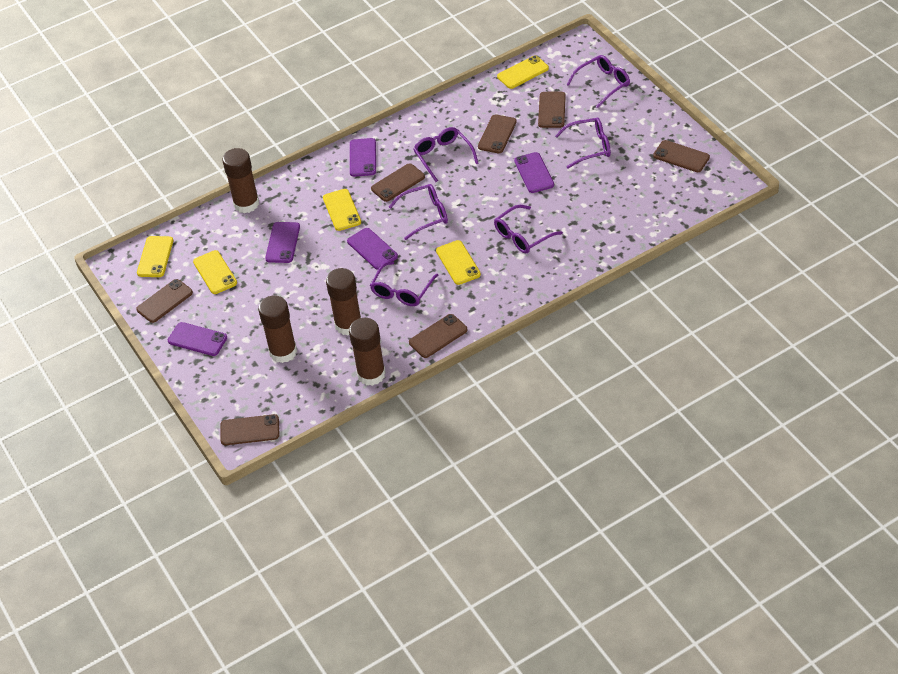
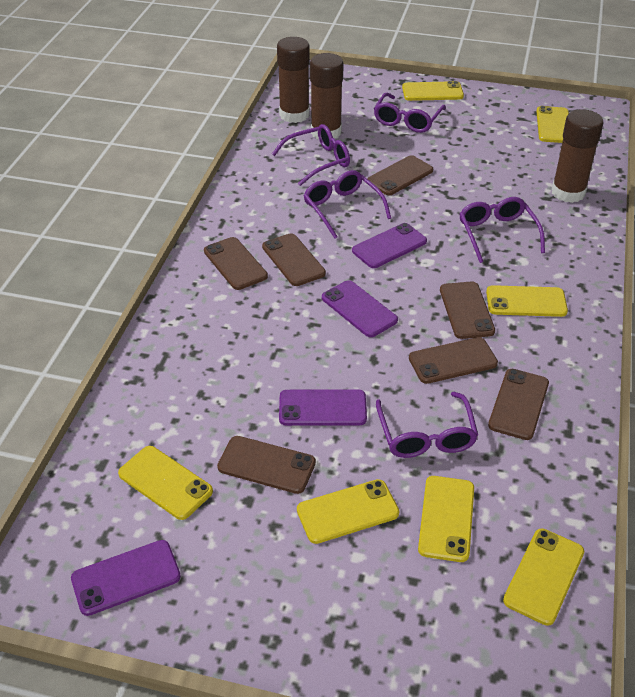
brown glue stick: [222,148,259,213] [258,295,297,363] [326,268,361,335] [349,318,386,386] = 4 -> [277,37,310,123] [310,53,344,139] [552,109,603,203] = 3
purple glasses: [370,261,438,306] [389,184,448,240] [414,127,479,182] [494,205,563,253] [555,118,611,169] [566,55,630,108] = 6 -> [272,124,350,186] [303,170,391,239] [374,93,446,133] [376,392,478,458] [459,197,545,263] = 5
purple phone: [168,322,227,356] [265,222,300,263] [347,228,398,270] [350,138,376,177] [514,152,554,193] = 5 -> [71,540,181,616] [279,389,367,426] [322,280,398,337] [352,223,427,268] = 4
yellow phone: [137,236,173,277] [193,250,237,294] [323,189,361,231] [436,240,481,285] [497,56,549,89] = 5 -> [118,446,213,520] [297,479,399,544] [402,81,464,101] [418,476,474,562] [486,285,568,317] [503,528,584,625] [536,106,569,143] = 7

